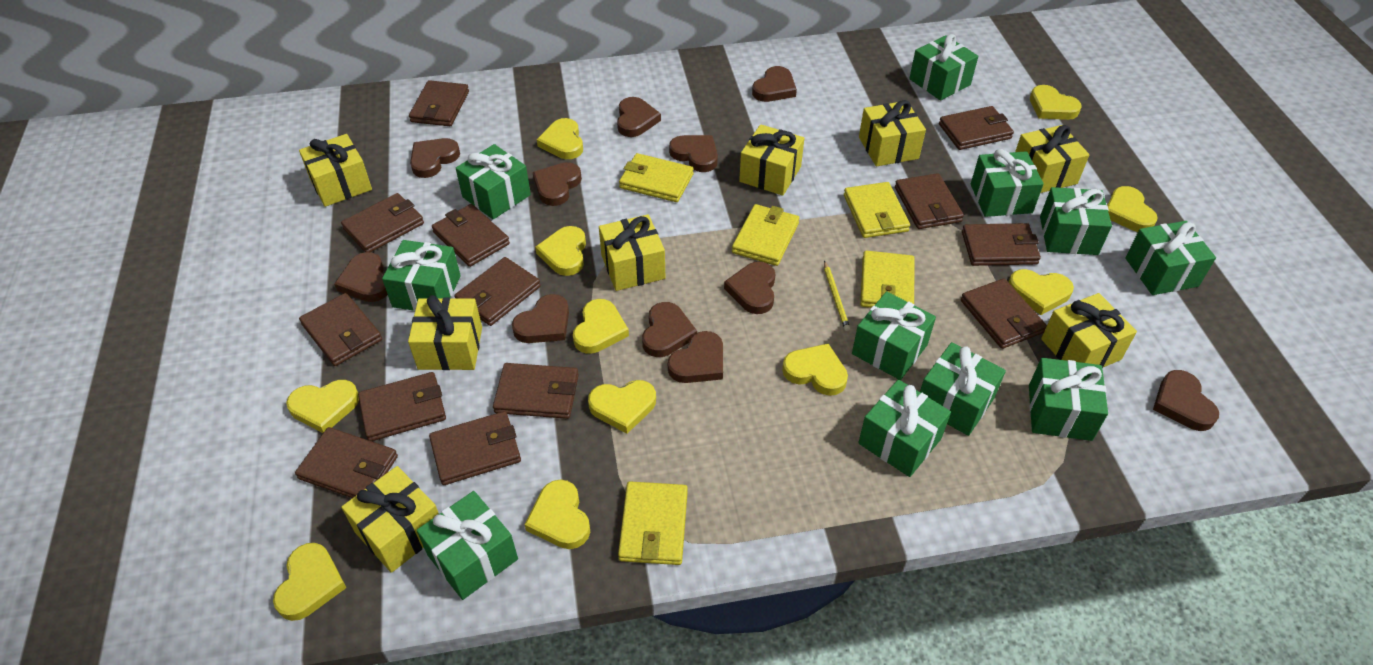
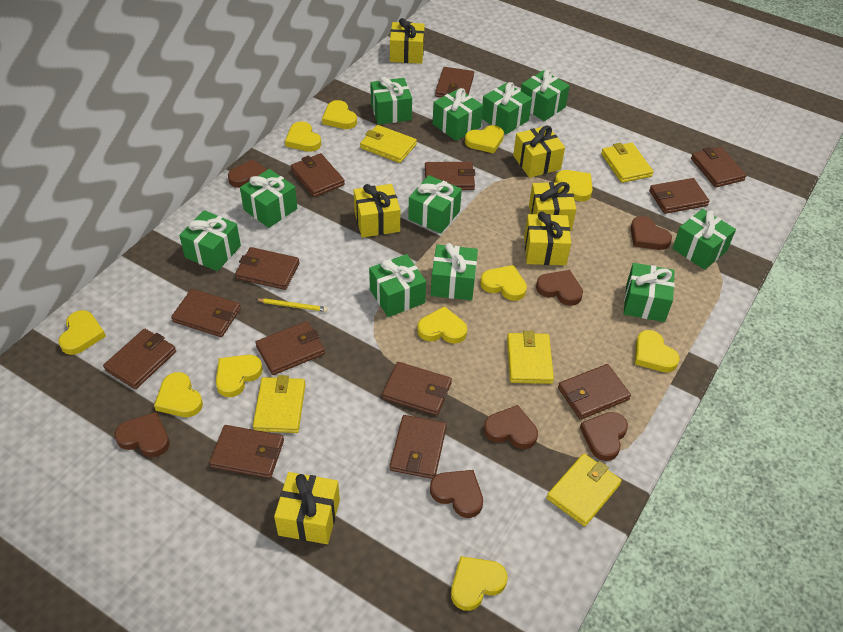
brown heart: [334,252,388,302] [410,138,460,178] [512,294,569,343] [533,162,582,206] [617,97,661,137] [642,302,697,357] [668,331,723,383] [669,135,718,172] [724,262,775,314] [752,66,797,102] [1153,370,1219,431] = 11 -> [115,412,170,457] [228,159,268,188] [430,470,483,518] [484,405,538,449] [536,270,583,306] [580,412,628,461] [630,216,672,250] = 7
yellow gift: [299,134,372,207] [341,466,439,573] [408,295,482,370] [599,214,665,291] [739,124,804,196] [859,100,926,167] [1015,125,1089,193] [1041,293,1137,368] = 8 -> [274,472,340,544] [354,184,400,238] [390,18,425,64] [513,125,565,178] [524,211,571,265] [529,182,576,231] = 6

